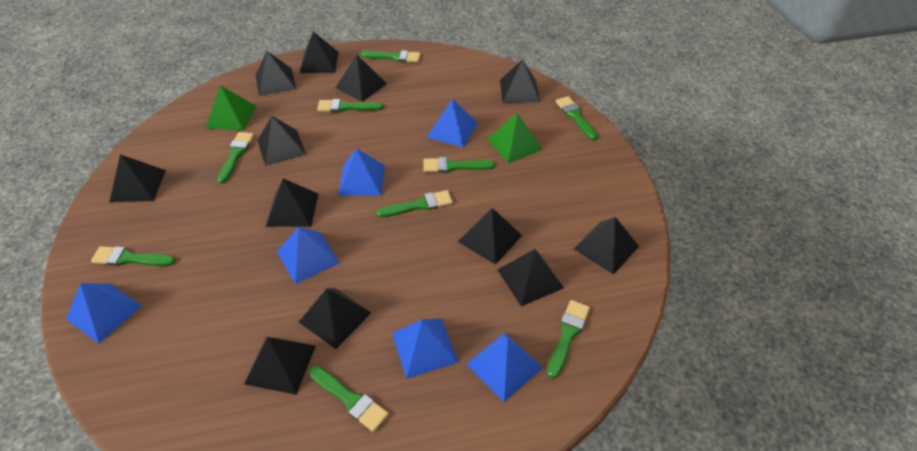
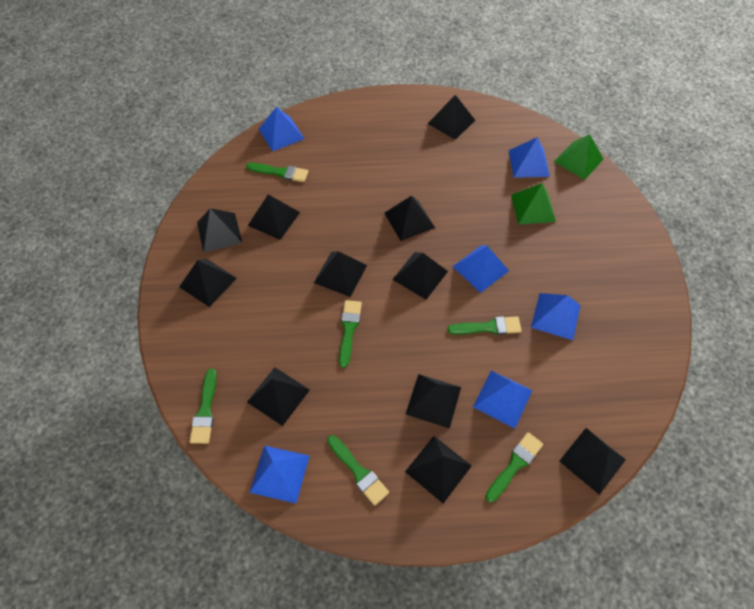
black pyramid: [109,154,166,202] [244,336,316,395] [256,51,296,96] [257,116,306,166] [266,179,318,227] [299,288,371,349] [300,32,339,73] [336,55,387,102] [458,208,522,265] [498,249,564,306] [500,59,540,103] [574,217,639,275] = 12 -> [179,259,237,307] [197,208,242,253] [247,367,310,426] [248,194,300,240] [314,251,367,297] [384,196,435,241] [392,252,448,300] [405,436,472,503] [406,374,461,429] [427,95,475,140] [559,428,626,495] = 11
green brush: [91,246,176,266] [217,132,254,183] [309,366,389,432] [317,99,384,112] [361,50,421,63] [376,190,453,217] [423,157,495,173] [547,300,590,378] [556,96,598,140] = 9 -> [190,368,217,444] [247,163,308,182] [327,435,389,506] [339,300,362,368] [447,316,522,335] [485,432,543,502] = 6

